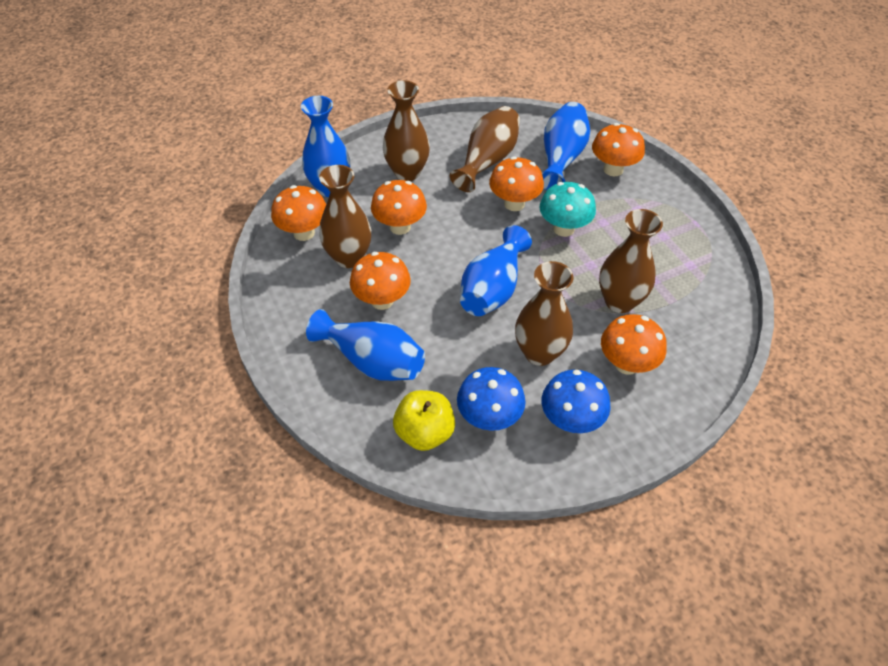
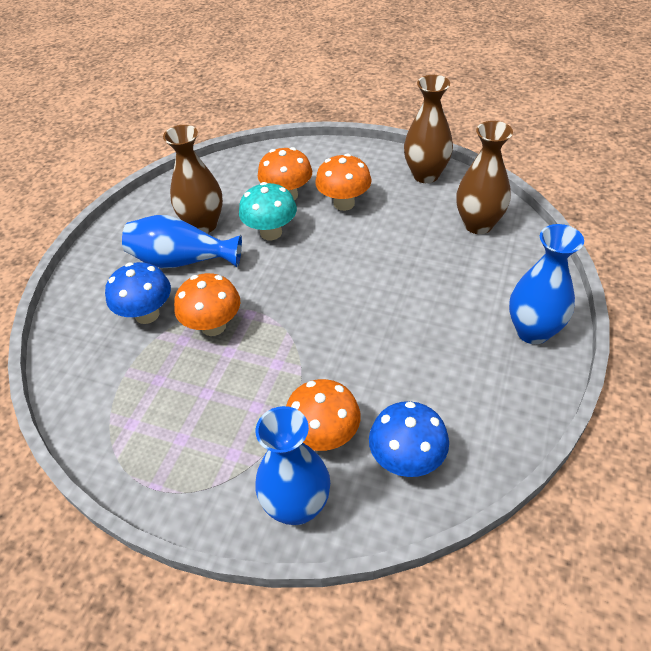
blue vase: [301,96,350,197] [306,309,425,381] [460,225,532,316] [542,102,590,190] = 4 -> [122,215,242,268] [255,406,330,525] [509,224,584,344] = 3
brown vase: [319,165,371,268] [383,80,430,181] [450,106,520,192] [515,261,573,366] [599,209,663,313] = 5 -> [163,125,223,233] [404,75,453,183] [456,121,513,234] = 3
orange mushroom: [271,185,326,241] [350,252,411,310] [371,180,427,235] [489,156,544,211] [592,123,645,176] [601,314,667,375] = 6 -> [174,273,240,336] [258,147,312,200] [286,379,361,451] [315,154,371,211] = 4
yellow apple: [393,390,455,451] = 1 -> none = 0

